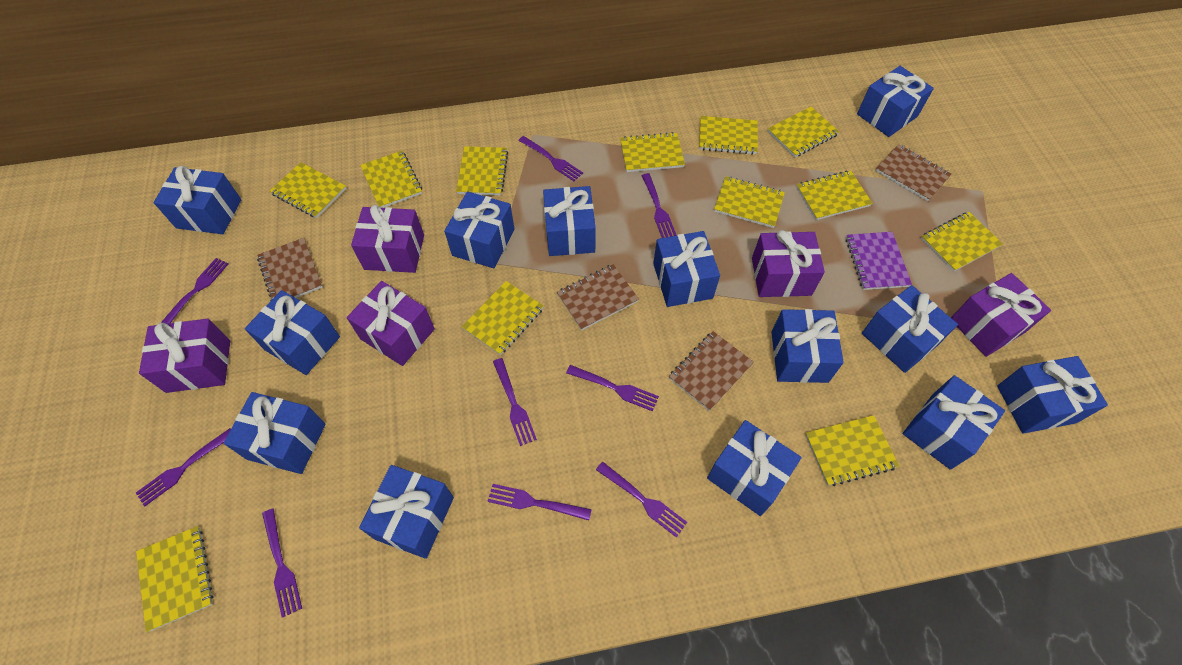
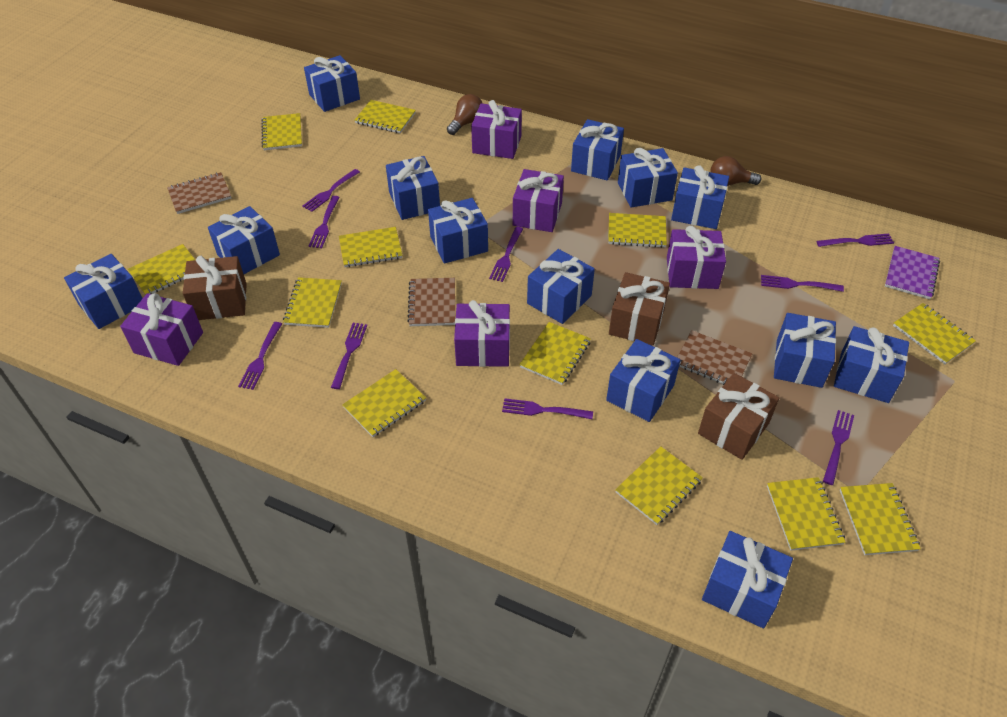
brown gift: none = 0 -> [183,256,247,320] [609,272,670,346] [698,373,779,460] = 3
brown light bulb: none = 0 -> [447,94,483,135] [711,156,761,186] = 2
brown notebook: [257,238,323,301] [557,264,639,331] [669,331,754,411] [876,144,952,201] = 4 -> [167,172,232,214] [407,278,455,326] [677,330,753,385] = 3

